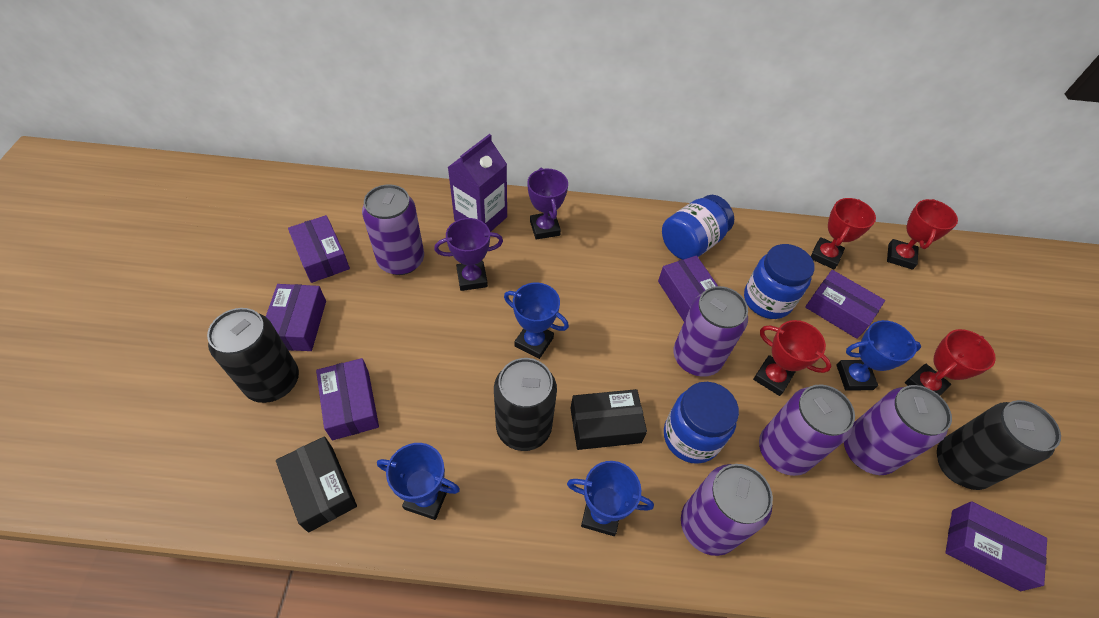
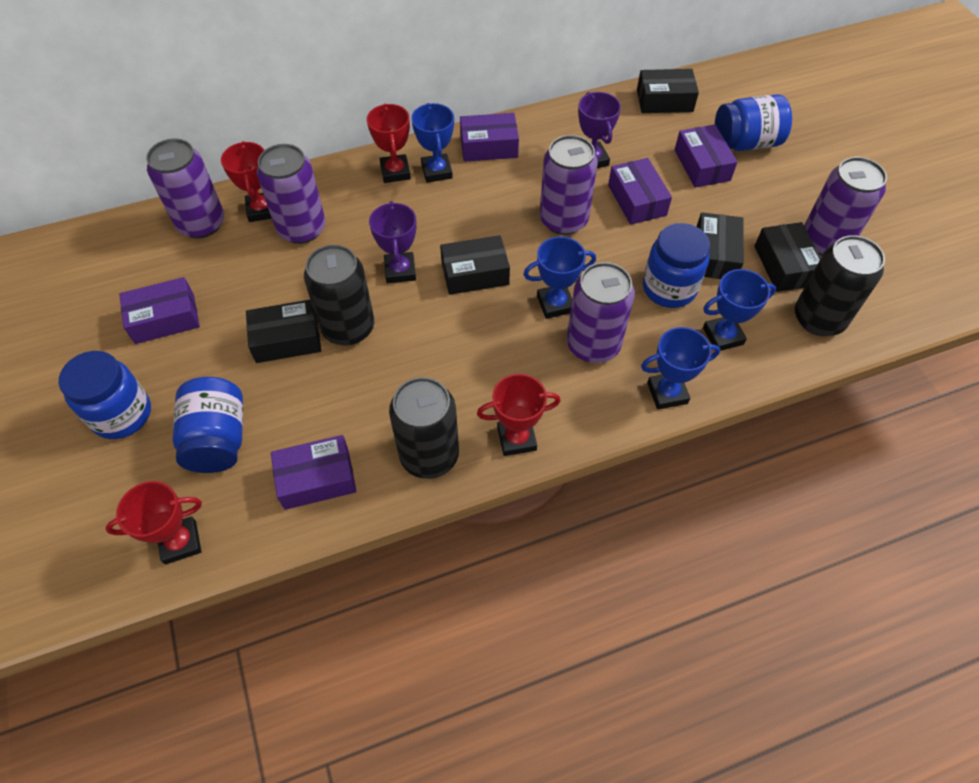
black box: [276,436,357,533] [570,389,647,450] = 2 -> [246,300,321,363] [440,235,510,295] [637,69,699,113] [696,212,744,279] [754,222,821,292] = 5
blue jar: [662,195,734,260] [664,382,739,464] [744,244,815,319] = 3 -> [59,351,151,439] [173,377,243,473] [643,223,710,308] [715,94,792,151] = 4
purple box: [266,284,326,351] [288,215,350,283] [316,358,379,440] [658,256,718,321] [805,270,885,339] [945,501,1047,591] = 6 -> [119,277,200,344] [271,435,356,510] [460,113,519,162] [608,158,672,225] [675,124,737,188] = 5
purple carton: [448,134,507,232] = 1 -> none = 0

